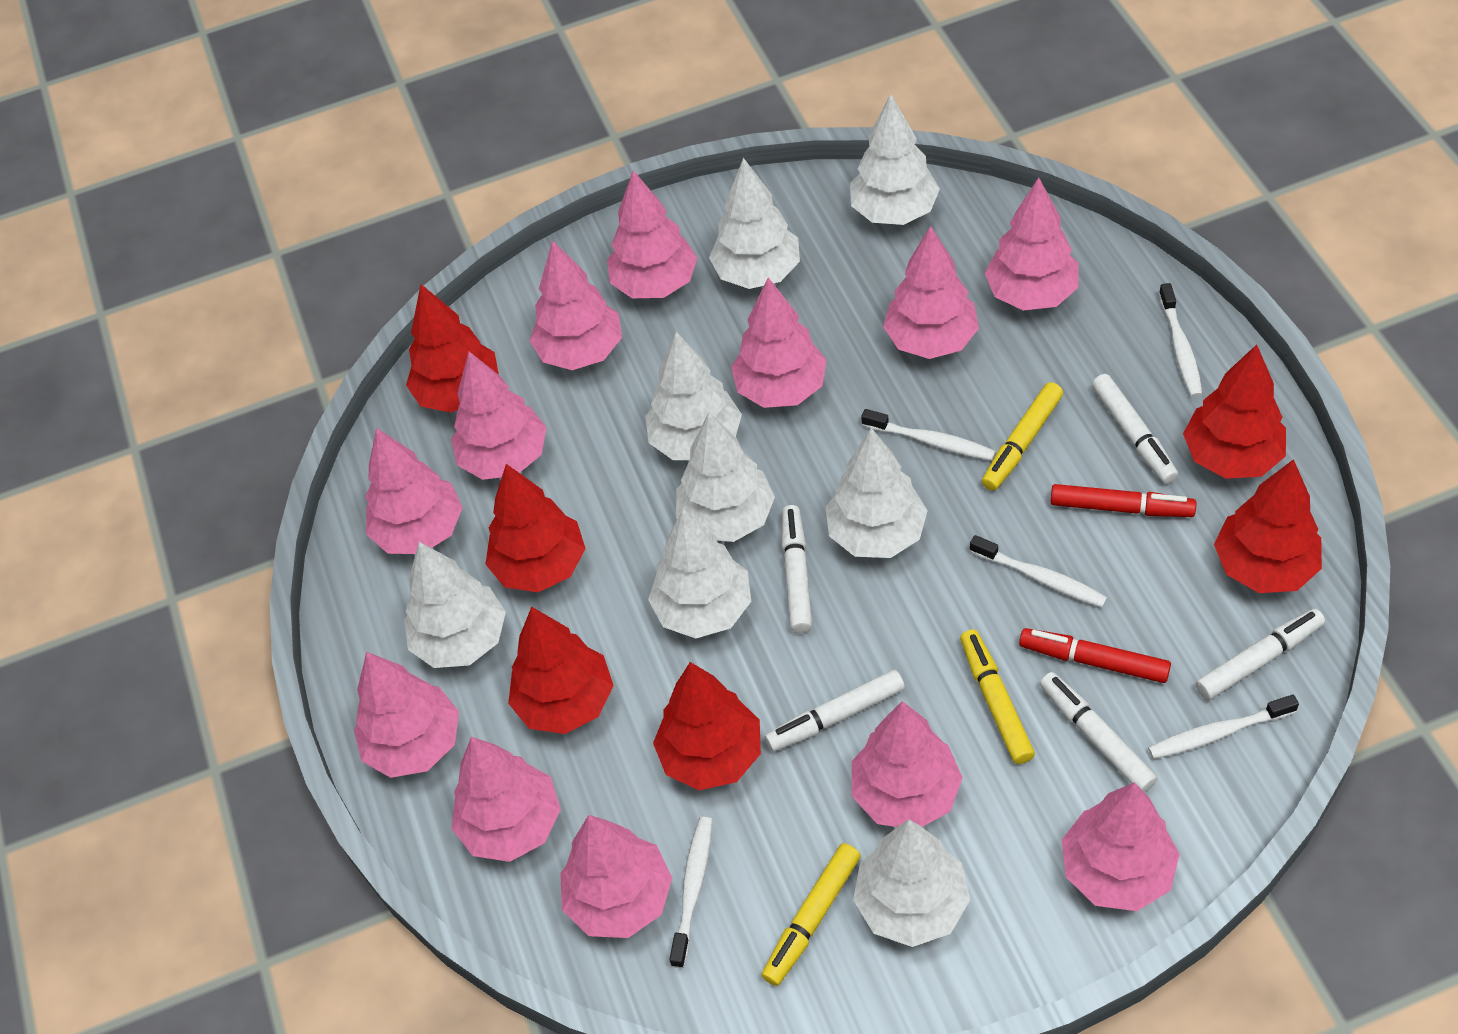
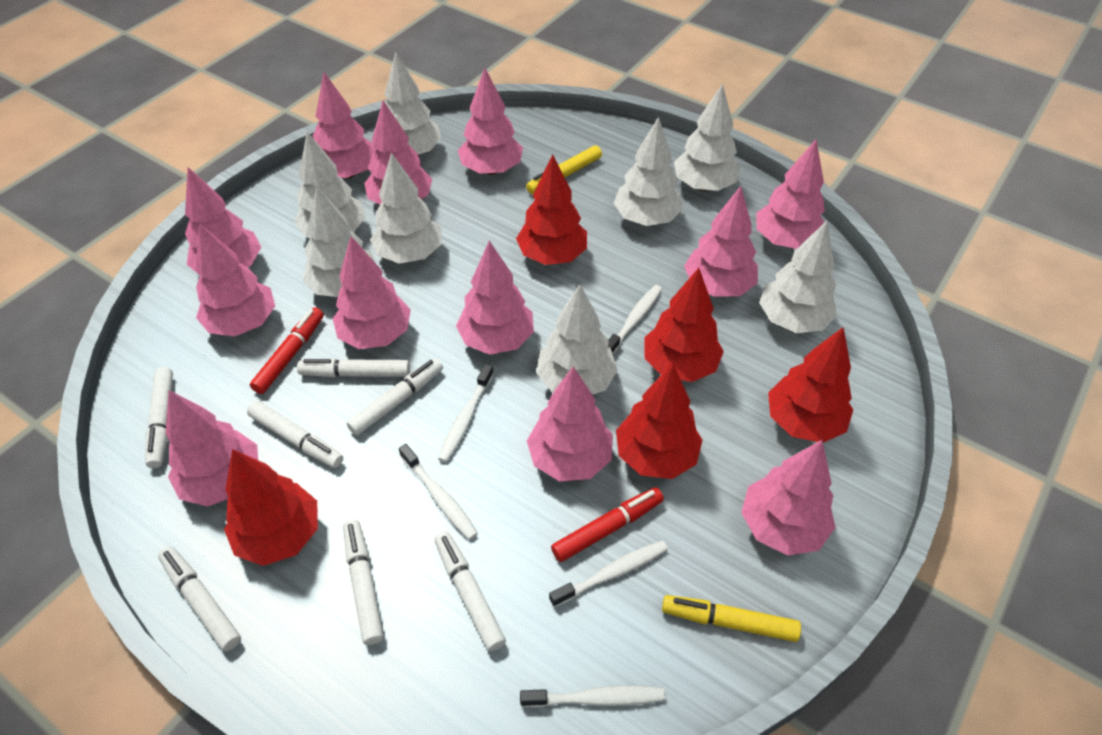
red tree: [406,284,499,413] [485,464,586,592] [508,607,614,734] [653,662,761,790] [1183,344,1286,479] [1214,459,1322,593] = 6 -> [224,449,318,566] [516,154,587,265] [616,364,702,479] [644,268,724,382] [768,327,853,443] = 5
white marker: [765,670,905,752] [782,505,813,633] [1040,672,1157,792] [1092,374,1178,484] [1196,609,1325,700] = 5 -> [145,367,173,468] [158,546,241,652] [247,401,343,468] [297,358,410,377] [343,519,384,645] [347,358,443,436] [434,531,506,652] = 7
yellow marker: [762,843,861,986] [960,630,1035,764] [982,382,1063,491] = 3 -> [526,146,602,194] [662,595,801,642] = 2

